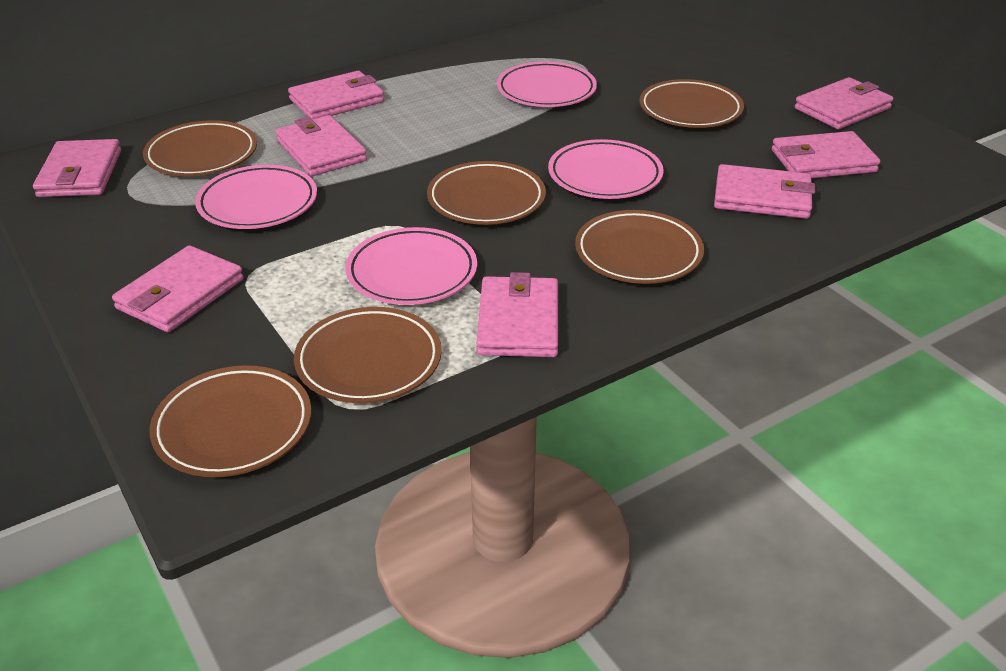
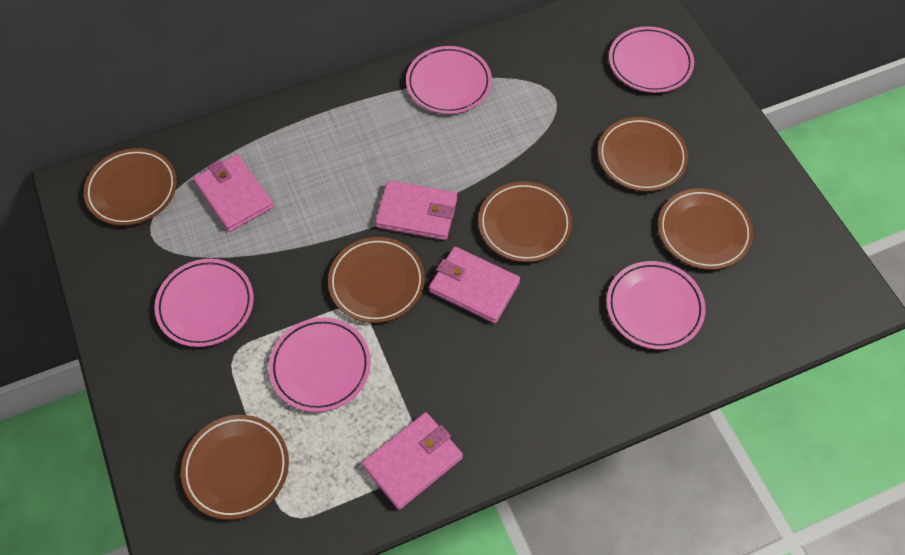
pink plate: [195,165,317,229] [345,227,477,305] [497,61,597,107] [548,139,664,199] = 4 -> [154,259,254,347] [269,318,371,412] [406,46,492,114] [607,261,706,350] [609,26,694,93] = 5
pink wallet: [33,139,121,197] [112,245,244,332] [276,115,367,176] [288,71,384,119] [476,272,558,357] [714,164,815,219] [772,131,880,178] [795,77,893,129] = 8 -> [194,154,274,232] [362,412,463,510] [375,180,457,240] [429,247,520,323] = 4

